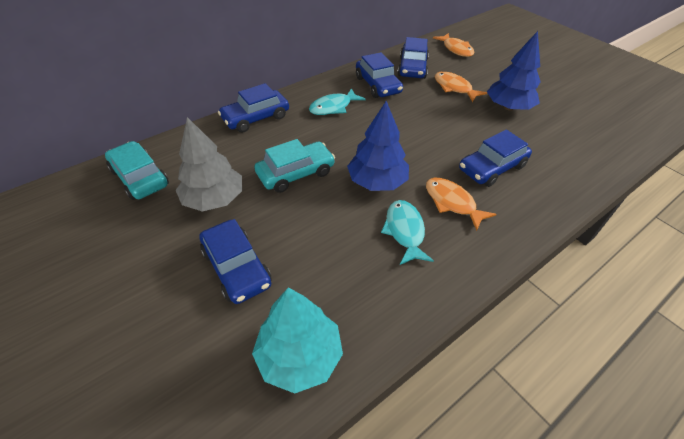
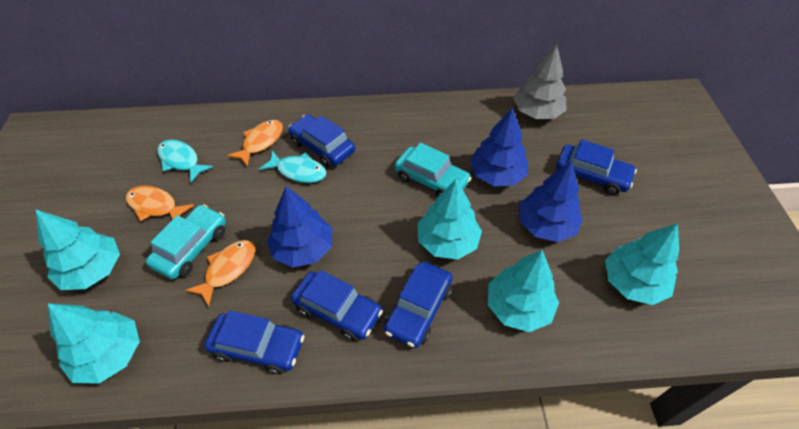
blue tree: [347,101,409,191] [487,31,541,111] = 2 -> [267,186,332,268] [469,108,528,186] [519,161,583,242] = 3
turquoise tree: [252,287,343,393] = 1 -> [36,210,120,290] [48,304,140,384] [417,179,482,260] [488,250,559,332] [605,223,679,305] = 5

